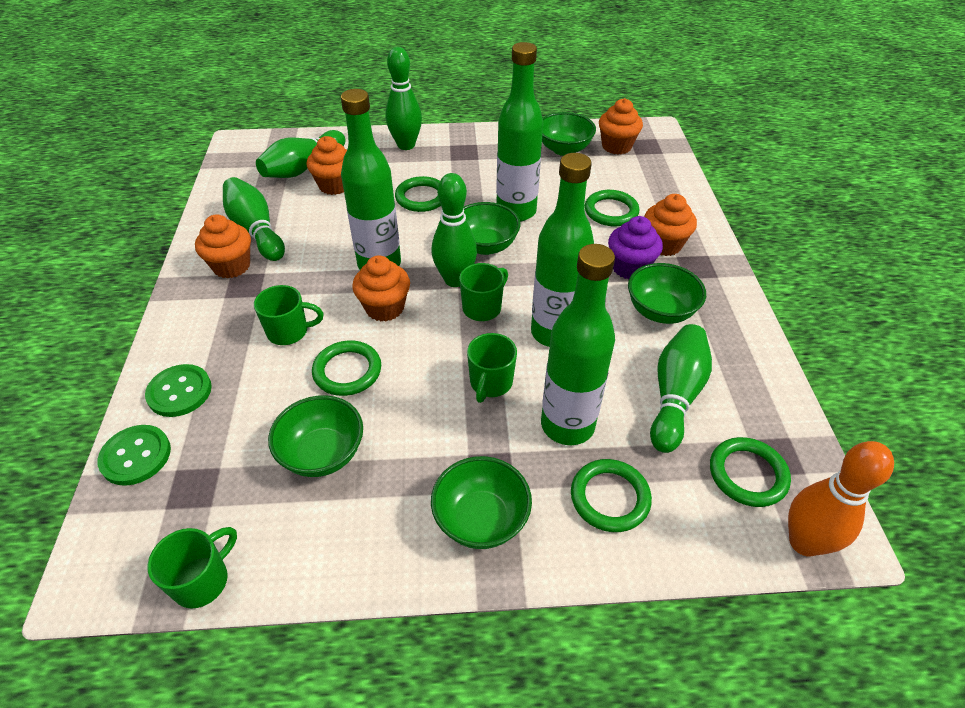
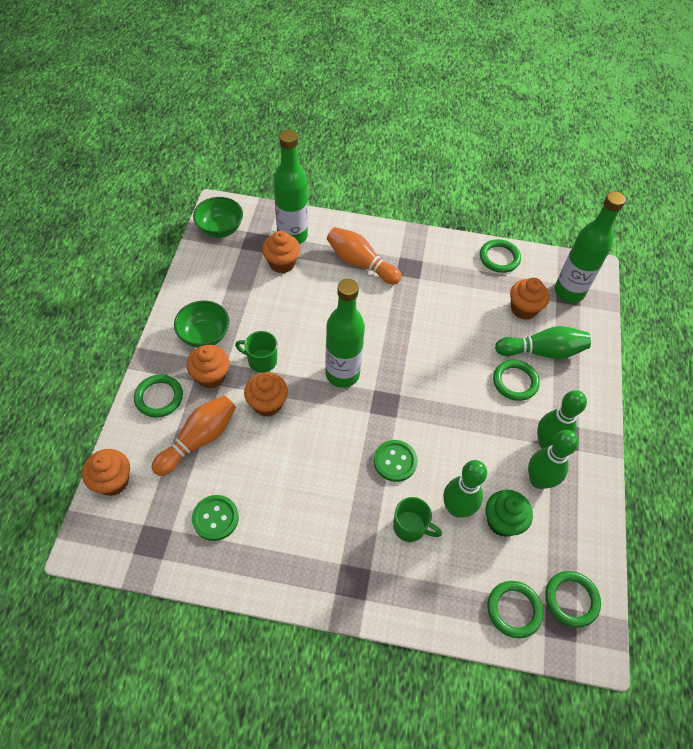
green bottle: [341,89,401,270] [496,42,543,222] [531,153,594,347] [541,244,615,445] = 4 -> [274,130,308,244] [325,279,365,388] [554,191,626,303] = 3
green bowl: [268,395,363,477] [431,456,532,549] [463,202,520,255] [542,112,596,156] [628,263,706,324] = 5 -> [174,301,230,348] [193,197,243,238] = 2
green bowling pin: [223,177,285,261] [256,130,345,178] [385,47,422,150] [431,173,477,287] [650,324,712,453] = 5 -> [443,460,487,518] [495,326,591,359] [528,430,579,489] [537,390,587,449] = 4
green cupcake: none = 0 -> [486,490,533,537] = 1
green mug: [148,527,237,609] [254,285,324,345] [459,263,508,321] [467,333,517,403] = 4 -> [235,331,277,373] [393,497,442,542] = 2
orange bowling pin: [788,441,894,556] = 1 -> [151,395,236,476] [327,227,402,285] = 2
purple cupcake: [608,216,663,279] = 1 -> none = 0

